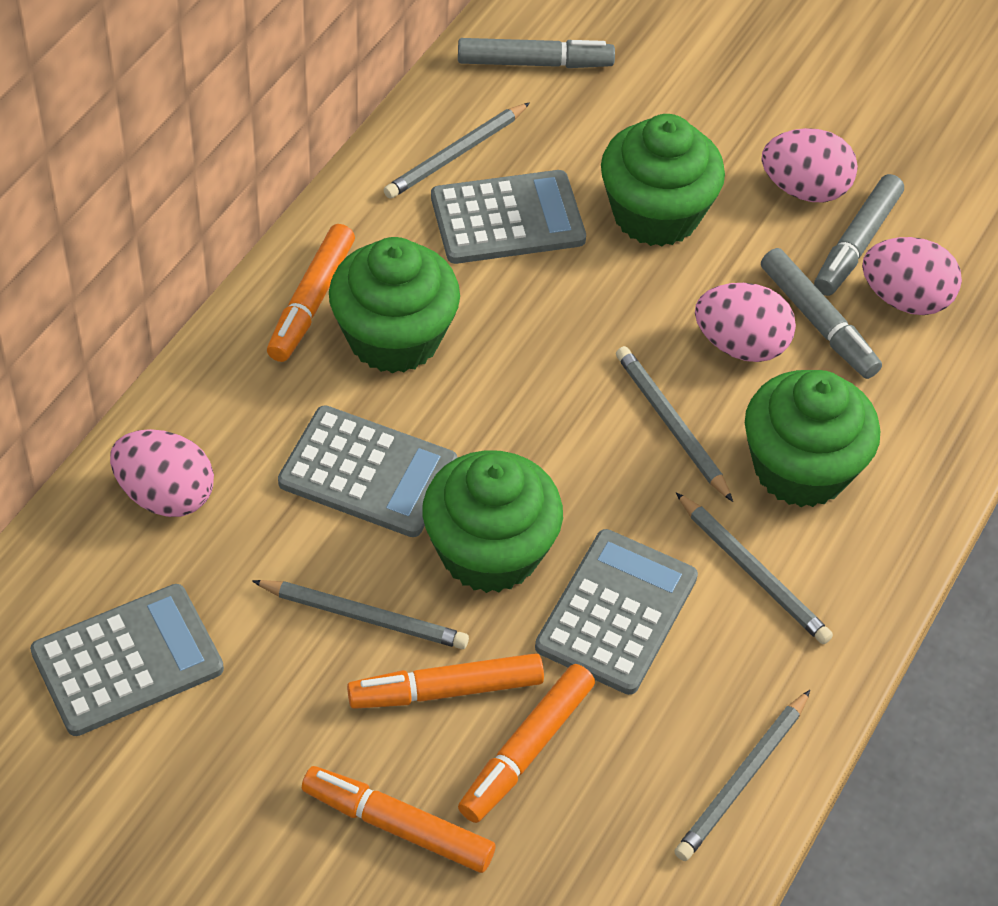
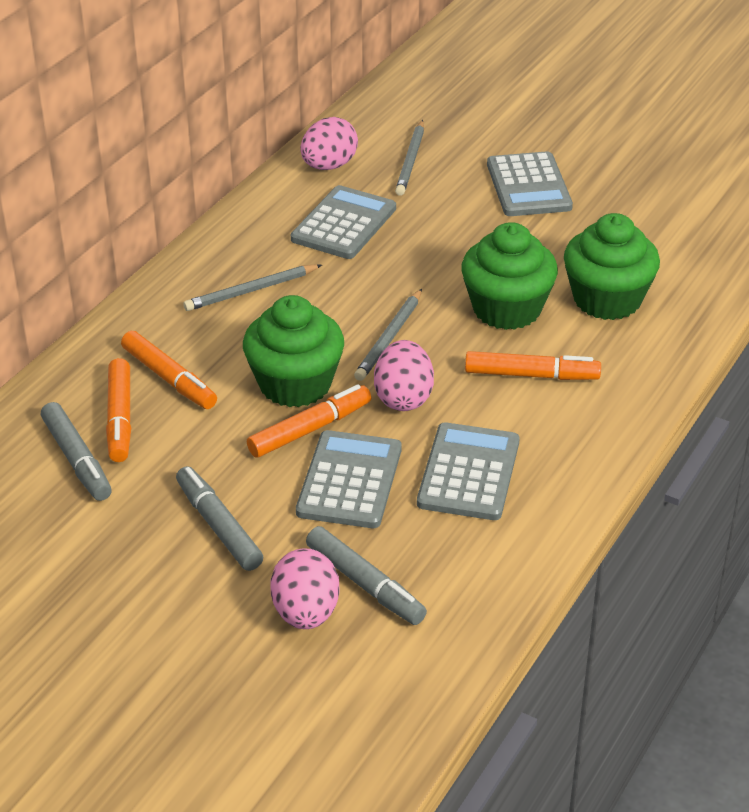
green cupcake: [329,237,460,373] [422,450,563,593] [601,114,725,247] [745,370,880,507] = 4 -> [243,295,344,407] [461,222,558,330] [564,213,660,320] = 3
grey pencil: [252,580,469,649] [384,102,530,199] [616,346,733,502] [674,690,810,861] [676,492,833,644] = 5 -> [183,264,322,311] [354,289,422,381] [395,120,424,196] = 3
pink egg: [110,429,214,517] [695,283,796,362] [762,128,858,202] [862,237,962,315] = 4 -> [270,548,340,629] [300,117,358,170] [374,340,434,411] = 3

